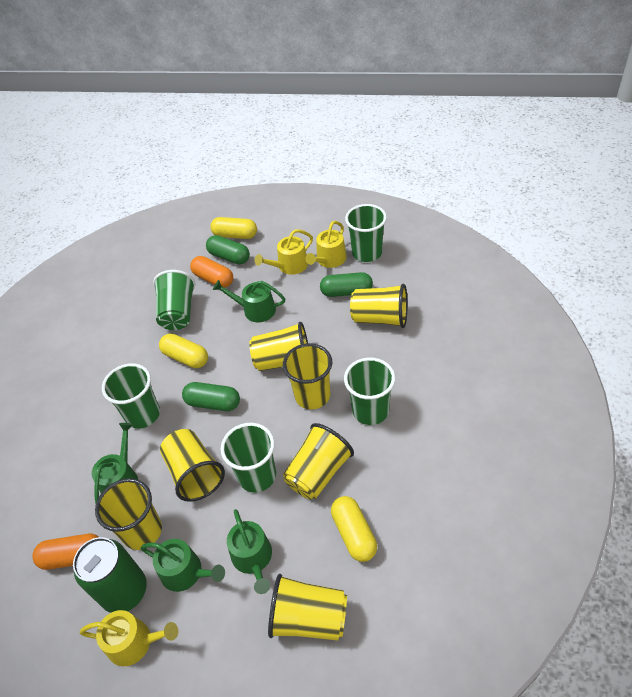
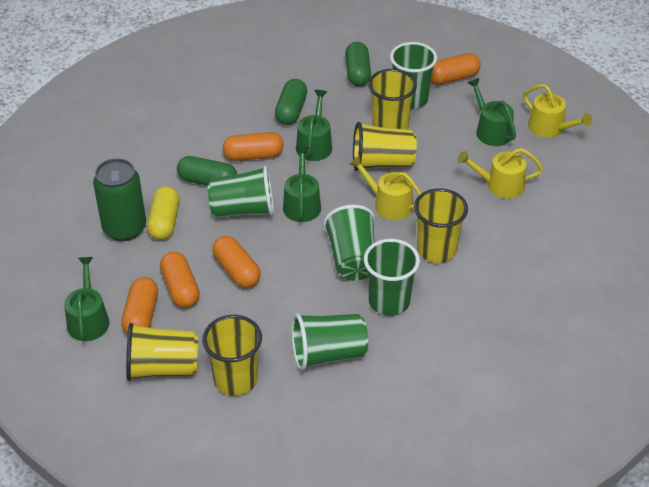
orange capsule: [32,534,98,570] [190,256,233,288] = 2 -> [121,277,158,335] [160,252,200,308] [212,236,261,288] [222,132,284,161] [431,53,481,85] = 5
yellow capsule: [159,334,208,368] [210,217,257,239] [331,496,377,562] = 3 -> [147,186,179,240] = 1
yellow cup: [95,478,162,550] [160,429,225,502] [249,322,308,371] [268,574,347,641] [283,343,332,409] [283,423,354,499] [350,284,408,328] = 7 -> [126,323,198,381] [202,315,262,396] [353,122,417,171] [368,69,417,129] [414,188,468,263] = 5

